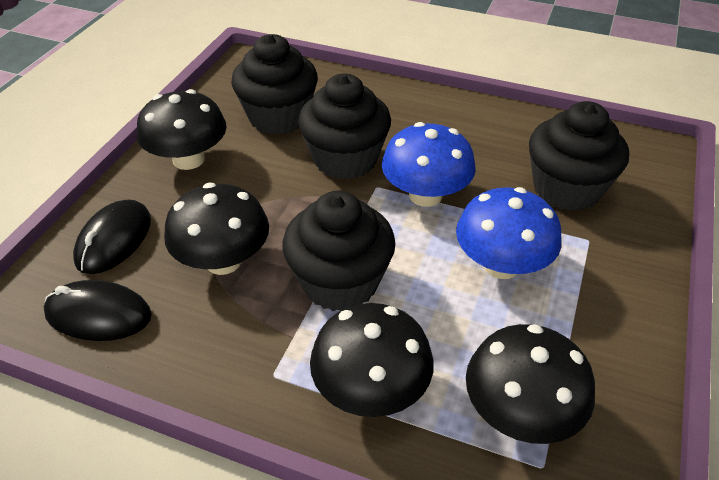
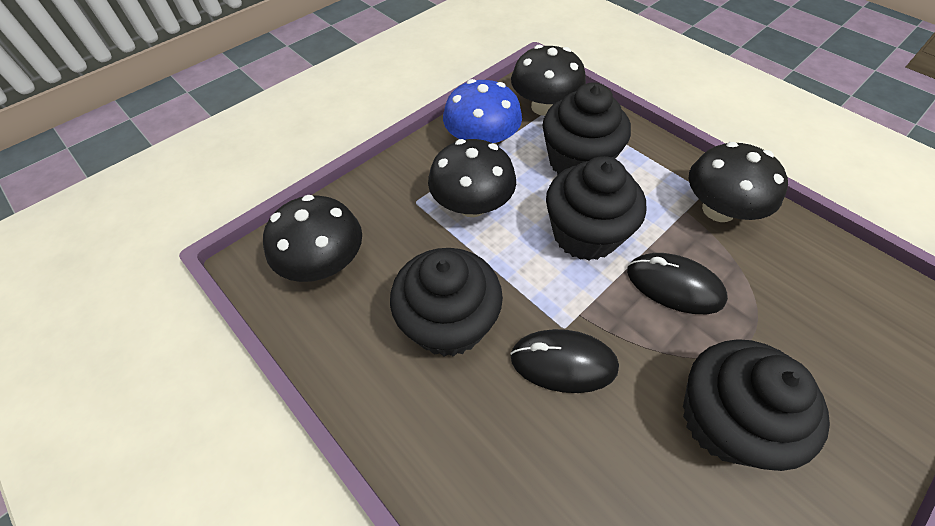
blue mushroom: [382,122,476,207] [456,187,562,279] = 2 -> [443,79,522,144] = 1

